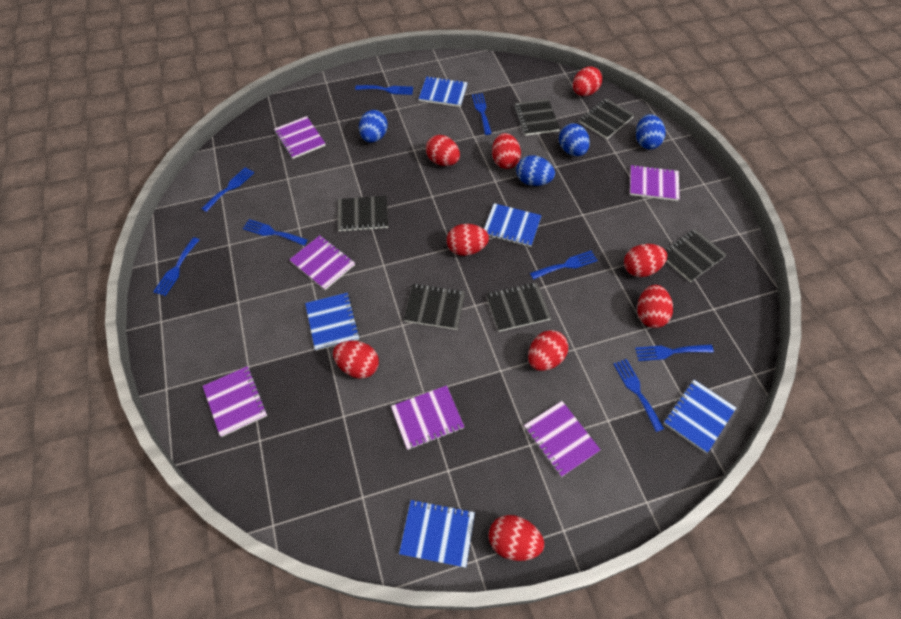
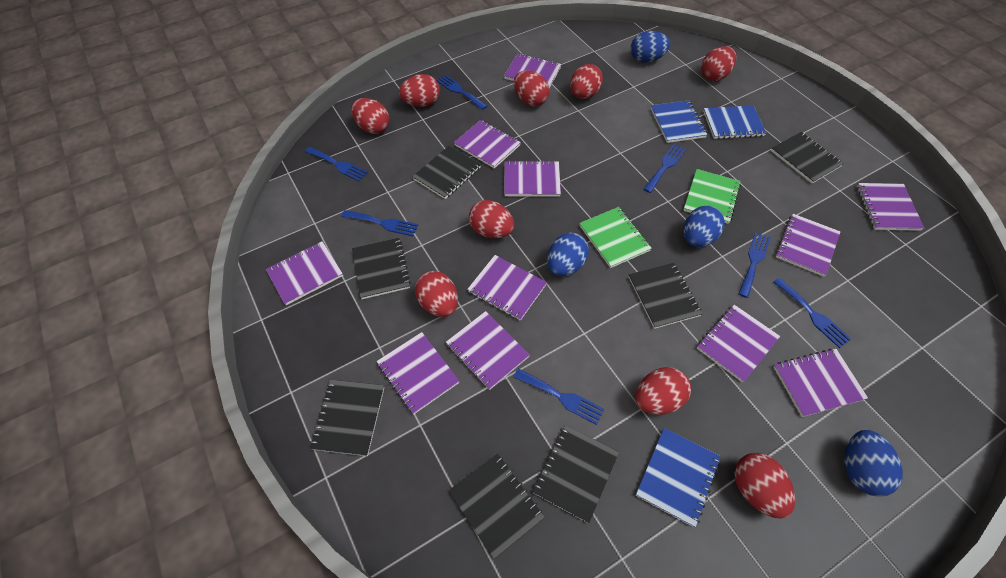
black notebook: [338,196,388,232] [403,283,465,330] [486,282,551,332] [514,99,560,136] [579,98,634,139] [665,229,727,282] = 6 -> [310,380,384,456] [352,238,411,299] [412,146,481,199] [448,453,545,559] [532,425,619,523] [629,263,702,329] [771,132,844,183] = 7
blue fork: [153,237,200,296] [201,167,254,212] [243,219,308,246] [355,85,413,95] [472,93,492,135] [530,251,598,280] [613,359,664,432] [635,344,714,361] = 8 -> [305,147,368,181] [341,210,418,236] [436,74,487,110] [513,368,604,425] [643,144,686,193] [738,232,771,298] [773,277,851,348] = 7
blue notebook: [305,293,360,351] [399,499,475,568] [419,76,468,107] [484,203,542,247] [663,380,736,453] = 5 -> [636,428,721,527] [651,100,707,143] [703,105,766,139] = 3
green notebook: none = 0 -> [580,207,652,268] [683,169,741,224] = 2
purple notebook: [203,366,267,437] [274,116,326,159] [289,235,355,290] [391,385,464,450] [524,401,601,477] [630,165,680,201] = 6 -> [266,241,343,305] [377,332,459,414] [446,311,530,390] [454,120,521,169] [467,255,547,321] [504,54,562,88] [504,160,561,196] [697,305,780,382] [774,349,868,417] [776,214,840,277] [857,183,924,231] = 11

